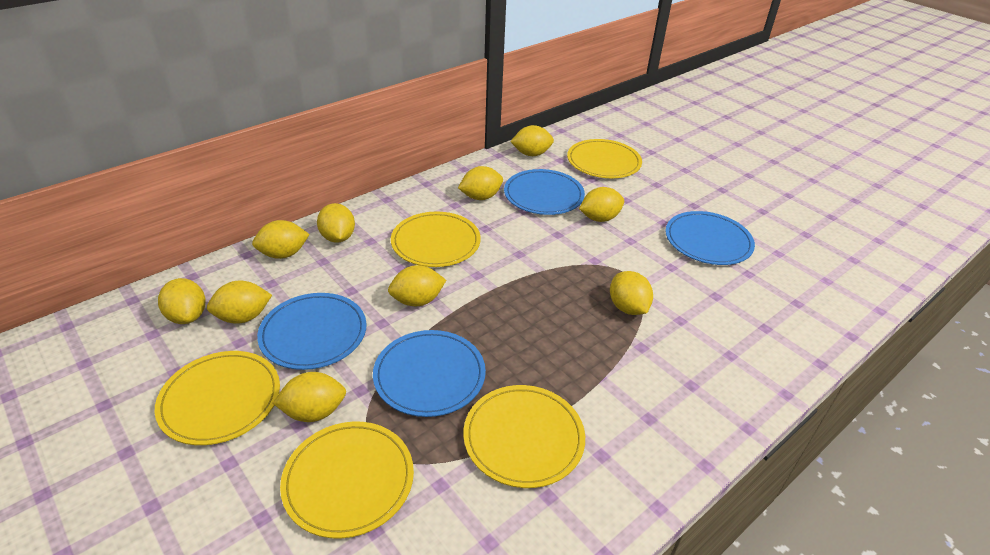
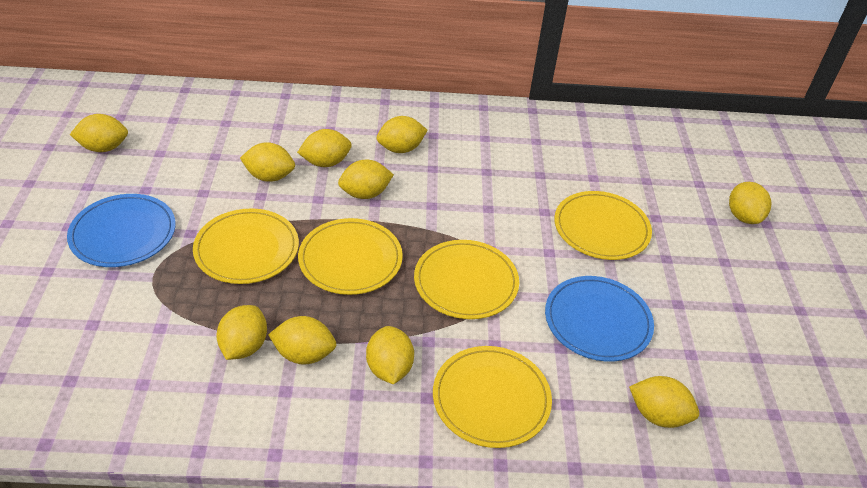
blue plate: [257,293,366,370] [373,330,486,417] [504,169,585,215] [666,211,755,265] = 4 -> [67,194,176,267] [545,276,654,362] = 2

